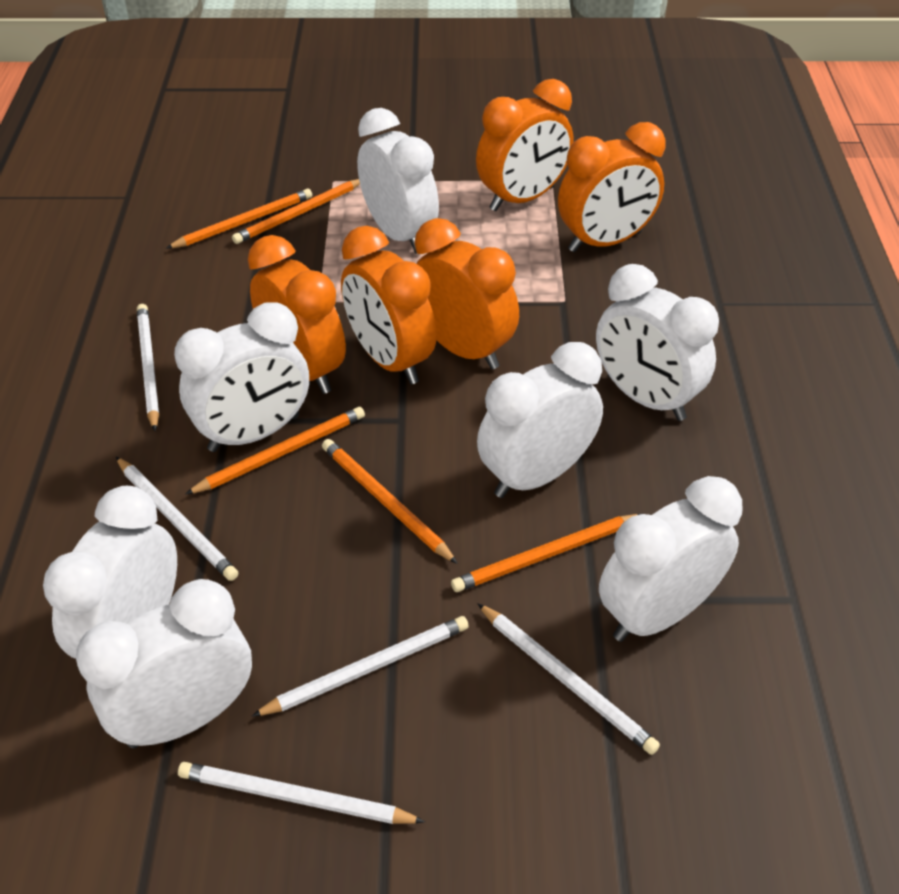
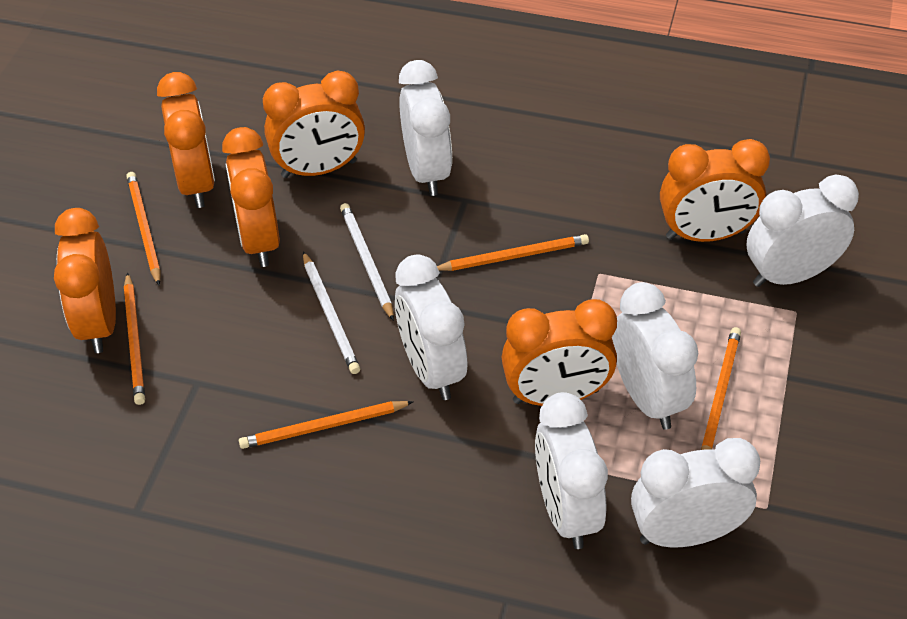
orange clock: [248,235,346,394] [341,226,437,384] [414,218,519,369] [476,79,573,211] [558,122,665,252] = 5 -> [54,208,116,353] [157,72,215,208] [222,127,280,267] [263,71,365,178] [501,299,617,406] [660,139,770,242] = 6
white clock: [43,486,177,659] [76,579,252,748] [174,302,309,452] [357,108,439,254] [477,342,603,498] [596,264,719,421] [599,476,742,642] = 7 -> [395,254,467,400] [399,60,452,196] [535,392,608,549] [612,282,698,430] [631,438,760,548] [746,175,859,287] = 6
white pencil: [116,457,238,581] [137,304,159,431] [178,762,425,824] [252,616,469,717] [477,603,660,755] = 5 -> [303,251,360,374] [340,203,394,321] = 2

